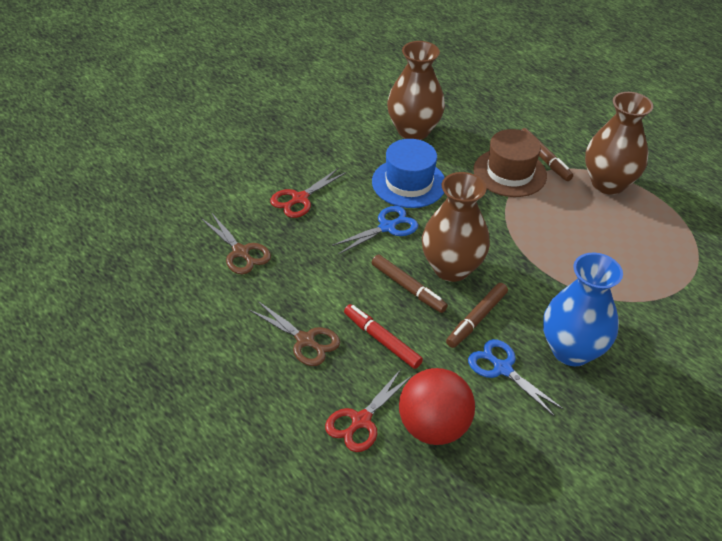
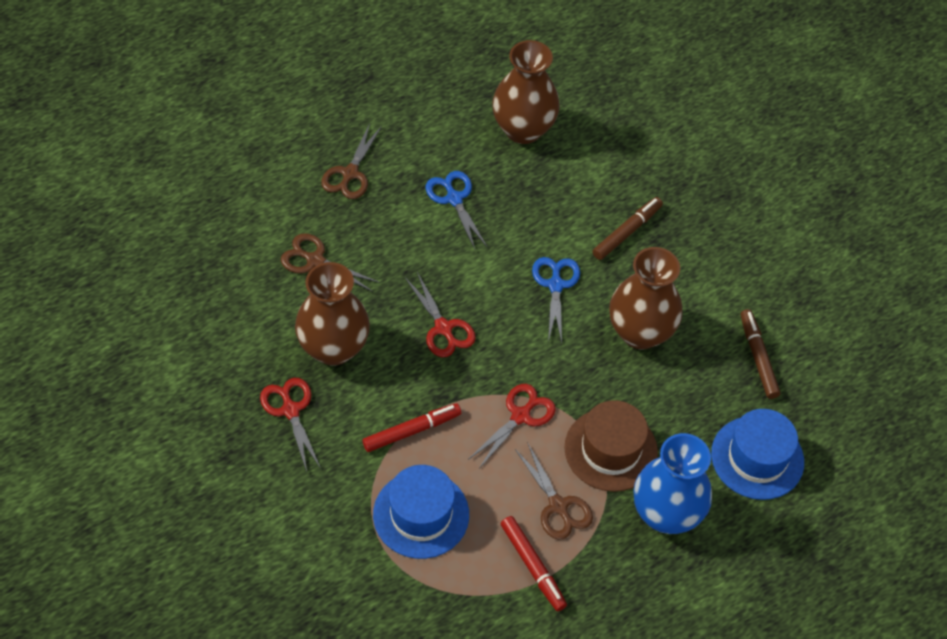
blue hat: [372,139,445,208] = 1 -> [373,465,469,559] [711,409,804,500] = 2
brown marker: [372,255,448,313] [446,283,508,348] [521,128,573,181] = 3 -> [593,197,663,260] [740,309,780,399] = 2
brown scissors: [201,212,271,274] [249,301,340,366] = 2 -> [281,233,380,292] [321,123,382,199] [515,442,593,540] = 3
red ball: [399,368,475,445] = 1 -> none = 0
red marker: [344,304,423,369] = 1 -> [363,403,461,452] [500,516,567,611] = 2
red scissors: [270,168,347,218] [325,369,412,452] = 2 -> [260,378,321,472] [405,272,476,357] [469,384,556,467] = 3

